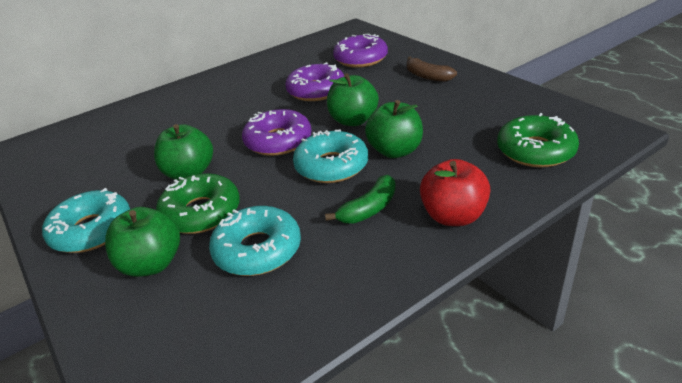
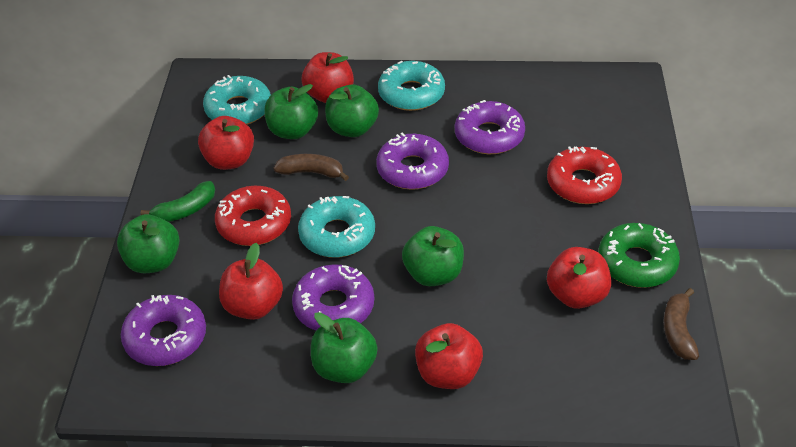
brown banana: [407,57,457,82] = 1 -> [274,154,349,181] [663,288,699,360] = 2
green apple: [105,207,180,277] [154,124,213,180] [327,73,379,126] [365,100,423,158] = 4 -> [117,214,180,273] [264,84,318,139] [311,312,378,383] [325,84,379,137] [402,226,464,286] = 5
green donut: [156,173,240,234] [497,113,579,167] = 2 -> [598,223,680,288] = 1
purple donut: [242,109,312,156] [286,62,344,101] [333,34,388,68] = 3 -> [121,295,206,366] [292,264,374,331] [376,133,449,190] [455,100,525,154] = 4
red apple: [420,159,491,226] = 1 -> [198,116,254,170] [219,243,283,320] [302,52,354,103] [415,323,483,389] [547,247,611,309] = 5
red donut: none = 0 -> [215,186,291,246] [547,146,622,204] = 2

